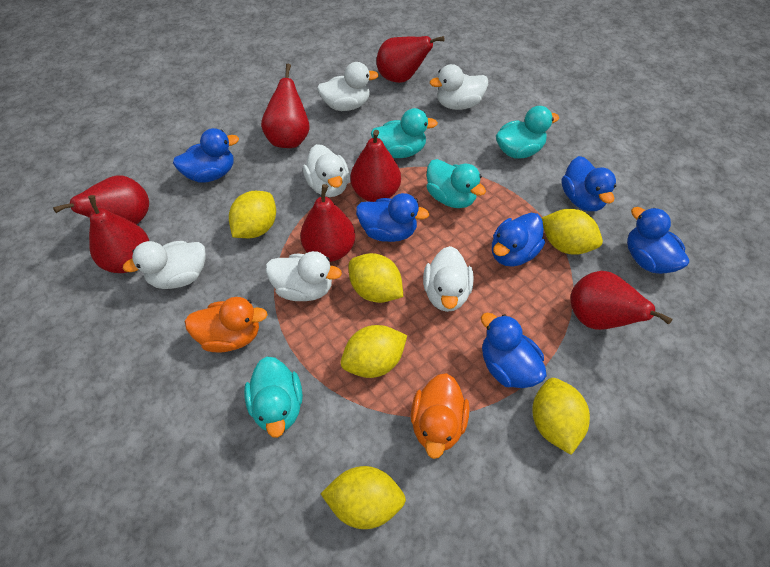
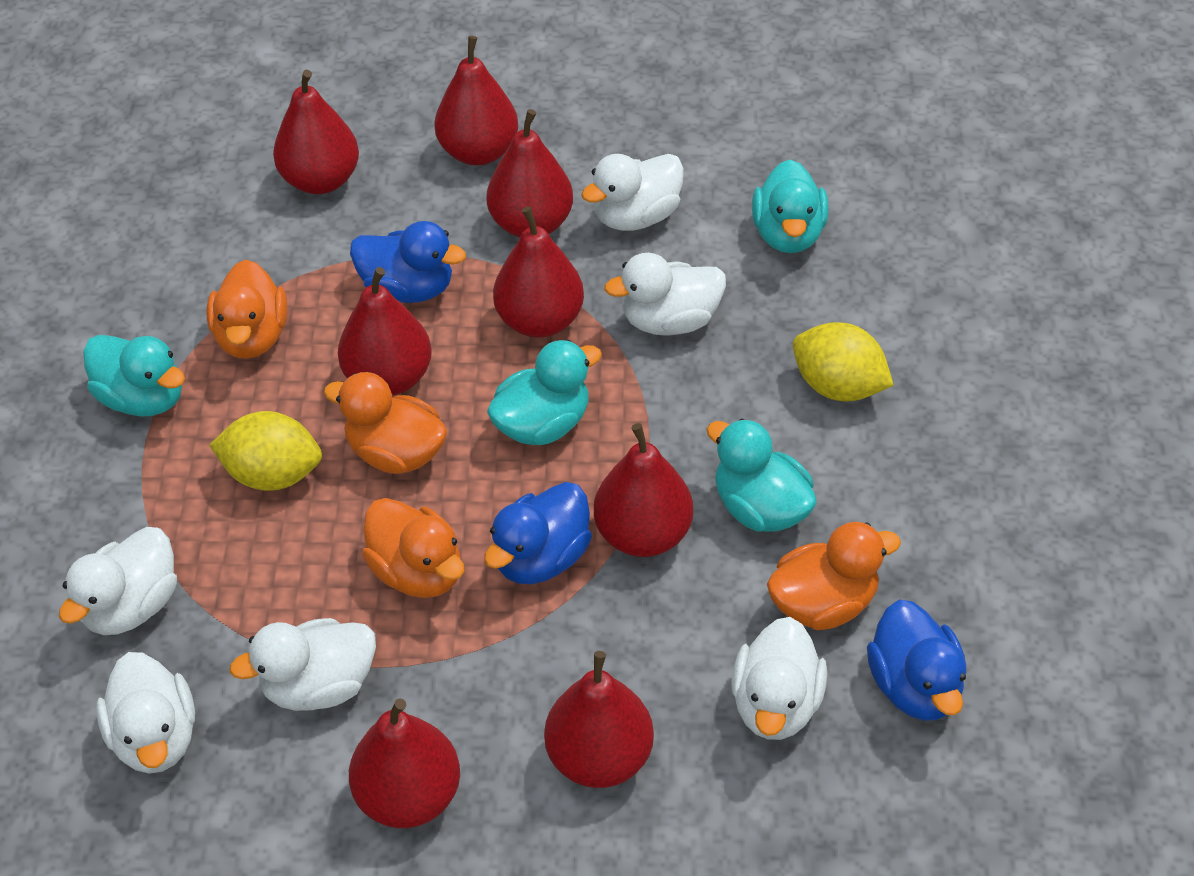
blue duck: [173,128,239,183] [356,193,429,242] [481,313,547,388] [492,213,545,267] [561,156,616,211] [627,207,689,274] = 6 -> [350,221,466,303] [484,482,592,584] [867,600,966,721] = 3
orange duck: [185,297,268,353] [411,373,469,459] = 2 -> [207,260,288,359] [324,372,448,474] [362,498,465,598] [767,522,901,630] = 4
red pear: [53,175,149,225] [88,195,149,273] [261,64,309,148] [300,184,355,262] [350,130,401,202] [376,36,445,83] [570,271,673,330] = 7 -> [273,70,359,194] [338,267,432,396] [349,698,460,828] [434,36,518,165] [486,109,573,238] [493,206,584,338] [544,651,654,788] [594,423,693,557] = 8
yellow lemon: [229,191,276,238] [321,466,406,529] [341,325,407,378] [349,253,403,303] [532,378,590,455] [542,209,603,255] = 6 -> [209,411,322,491] [793,322,894,401] = 2

